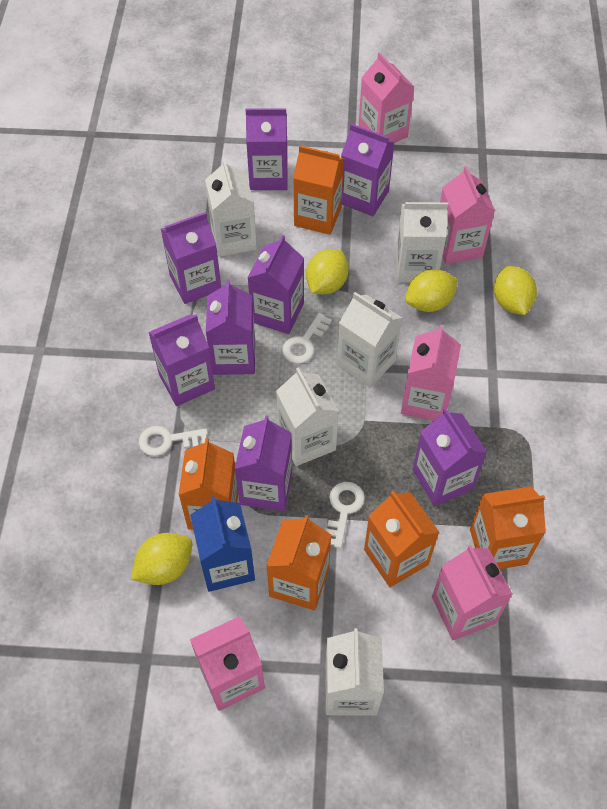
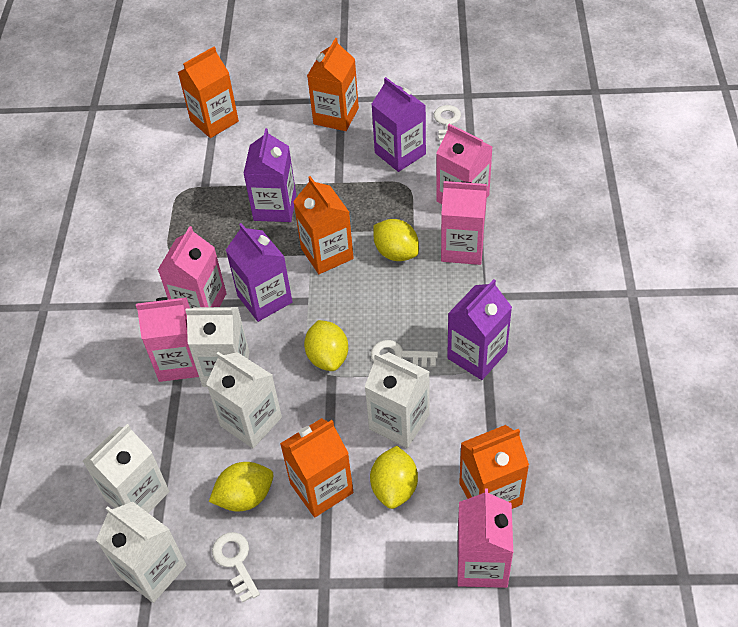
blue carton: [190,496,255,592] = 1 -> none = 0
purple carton: [148,315,215,406] [161,212,221,304] [206,279,255,375] [235,415,292,511] [246,108,288,190] [248,235,304,334] [341,124,395,216] [413,408,487,506] = 8 -> [226,223,292,322] [243,128,296,222] [372,77,426,172] [447,279,512,380] = 4

